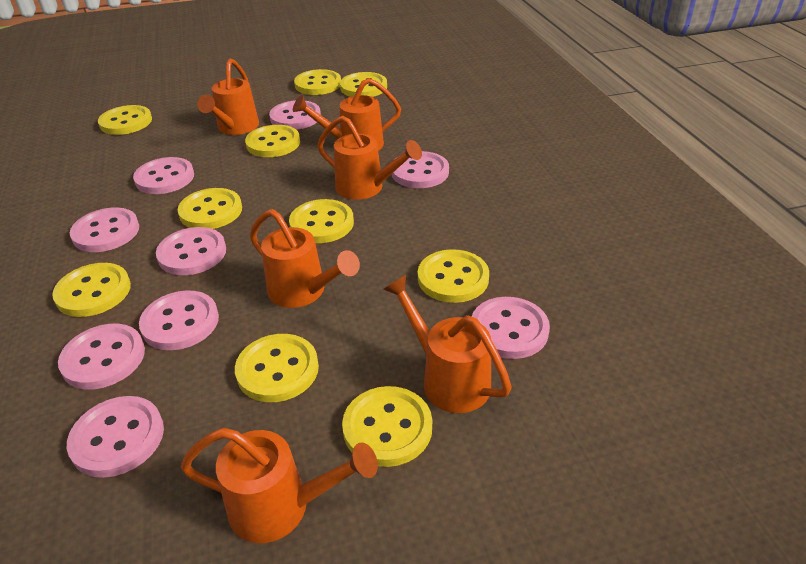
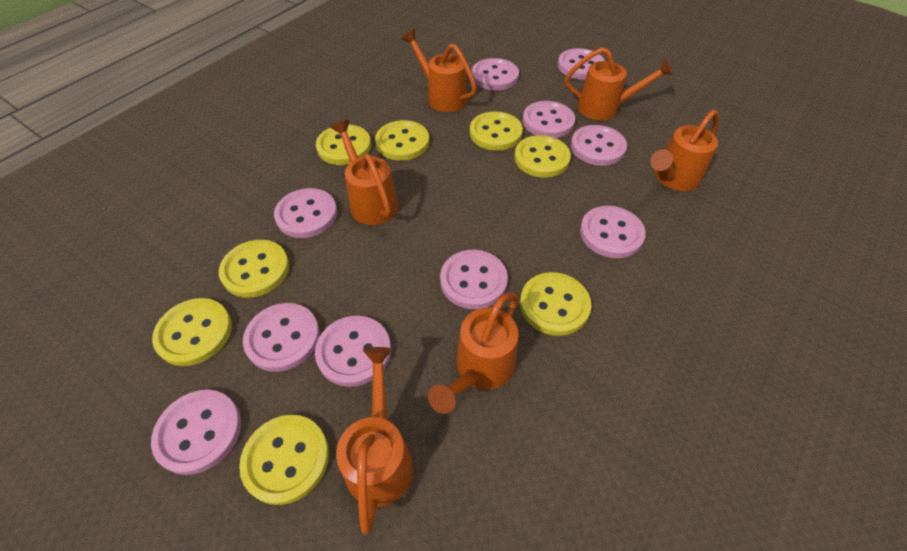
pink button: [58,324,145,390] [67,396,164,478] [70,207,139,252] [133,157,194,194] [139,290,219,350] [156,227,226,275] [269,100,321,130] [391,151,449,188] [472,297,550,359] = 9 -> [151,390,241,475] [243,303,320,372] [274,188,337,238] [315,316,391,387] [440,250,508,309] [472,58,519,90] [523,101,575,138] [558,48,605,80] [571,125,627,166] [580,206,646,258] = 10
yellow button: [52,263,131,317] [98,105,152,135] [178,188,242,229] [235,334,319,402] [245,125,300,157] [289,199,354,243] [294,69,341,95] [340,72,387,97] [342,386,432,467] [418,249,489,303] = 10 -> [152,298,232,366] [219,240,289,298] [239,415,329,505] [316,124,371,165] [375,120,429,160] [470,111,523,151] [514,135,571,178] [520,272,592,336] = 8

